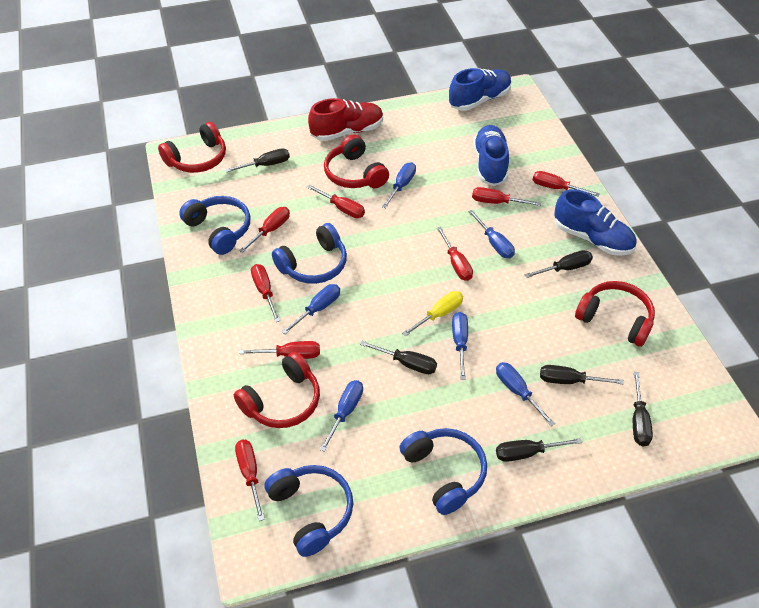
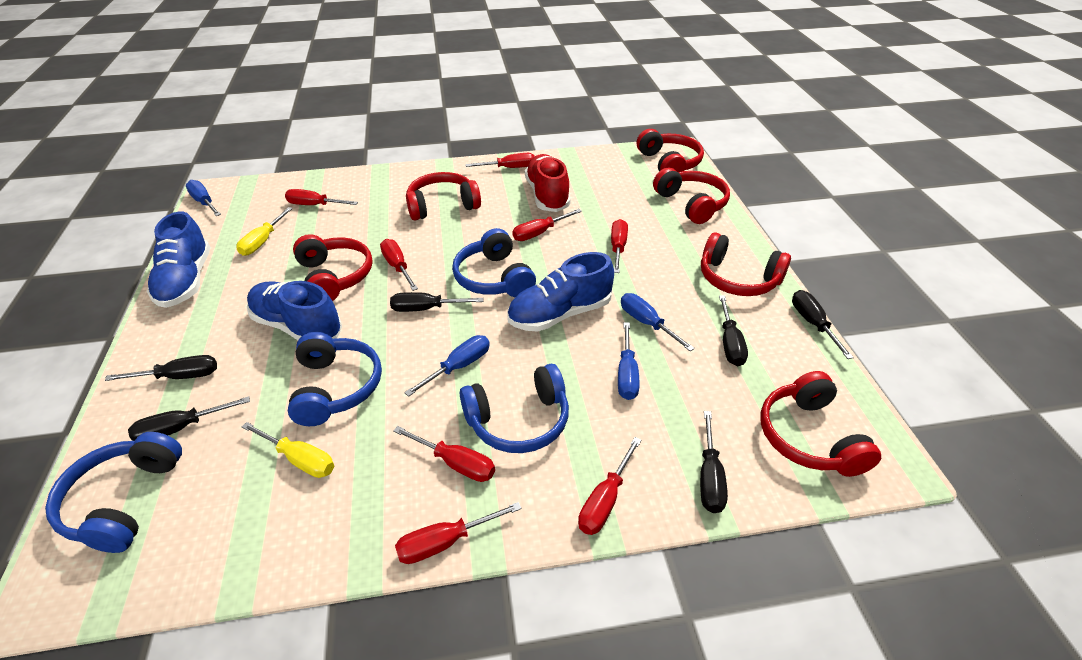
blue screwdriver: [282,284,340,334] [320,380,363,452] [382,162,416,208] [452,312,468,380] [468,210,515,258] [496,362,555,426] = 6 -> [186,180,221,216] [404,335,490,397] [618,322,640,400] [621,293,695,351] = 4
red headphones: [158,122,226,173] [234,352,320,428] [324,135,389,188] [575,281,655,347] = 4 -> [293,234,373,301] [406,172,481,220] [637,129,704,172] [653,168,730,224] [701,232,791,296] [760,371,881,477] = 6
yellow screwdriver: [402,291,463,336] = 1 -> [236,207,293,256] [242,422,334,478] = 2

